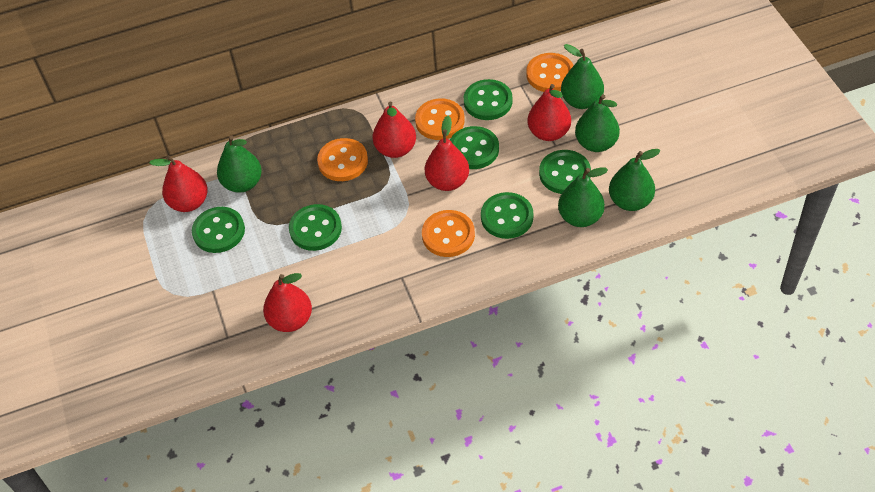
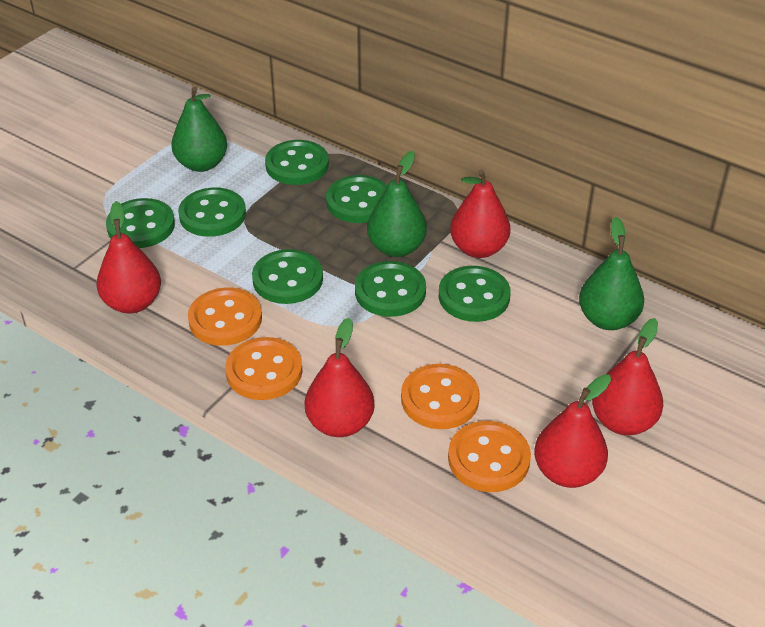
green button: [192,207,245,253] [289,204,342,251] [450,126,499,169] [464,79,512,120] [481,192,534,239] [539,150,591,194] = 6 -> [106,198,175,248] [178,188,246,237] [252,249,323,304] [265,140,329,185] [326,175,388,223] [355,261,426,317] [439,266,511,322] = 7
green pear: [217,135,262,193] [558,167,608,227] [561,44,604,109] [575,94,620,152] [609,149,661,211] = 5 -> [171,87,227,172] [367,151,427,257] [579,217,644,330] = 3

